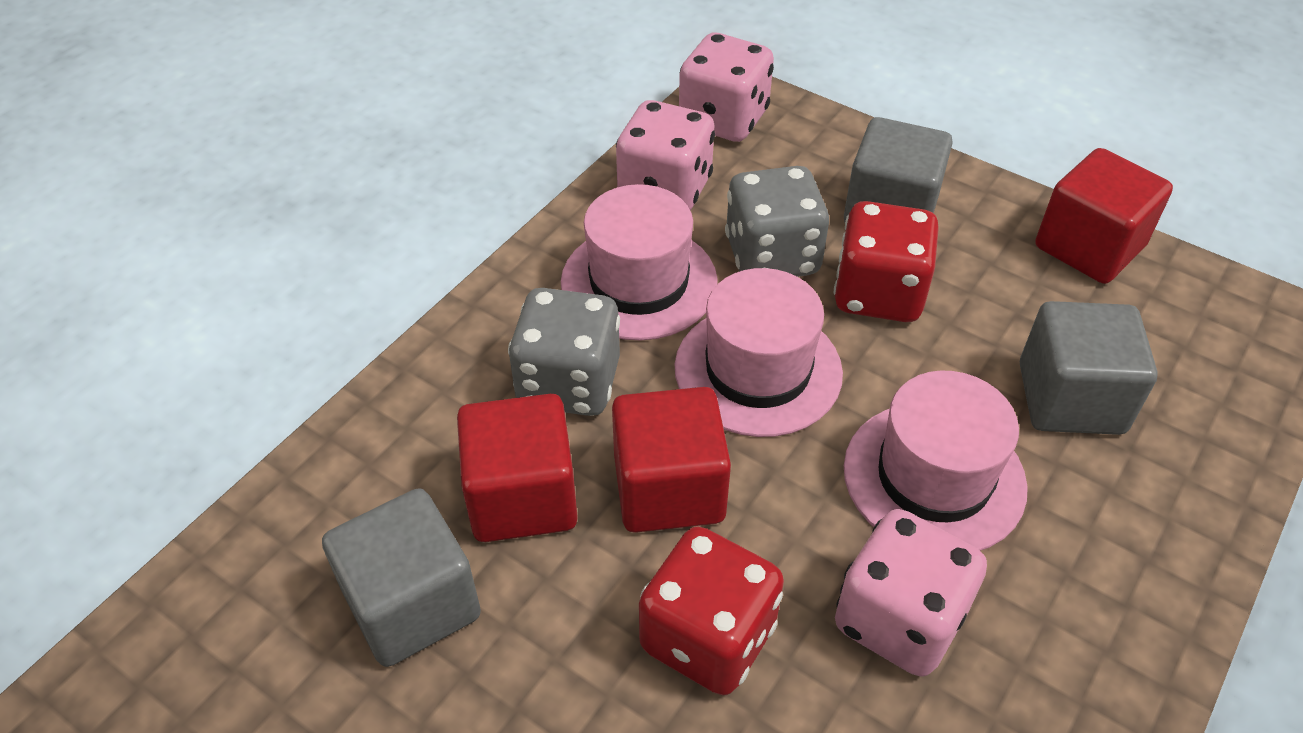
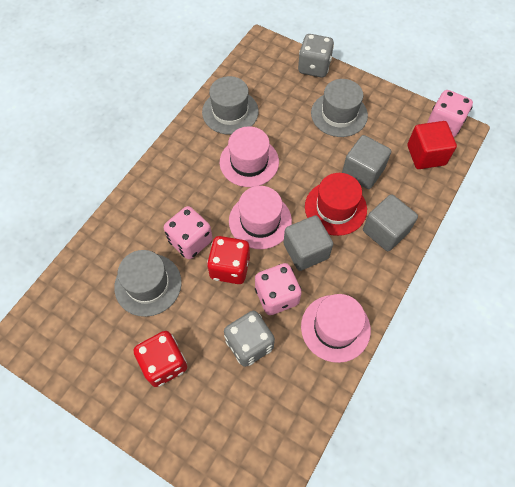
grey hat: none = 0 -> [114,250,182,317] [202,76,259,135] [311,79,368,137] = 3
red cube: [457,394,578,542] [612,387,731,533] [1035,148,1173,284] = 3 -> [407,121,457,169] = 1
red hat: none = 0 -> [305,173,367,236] = 1

